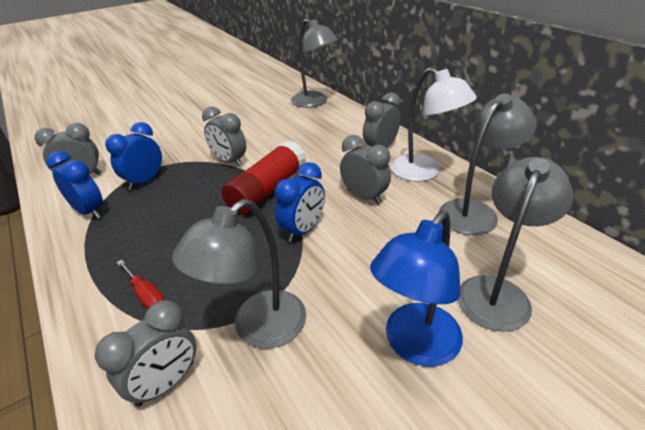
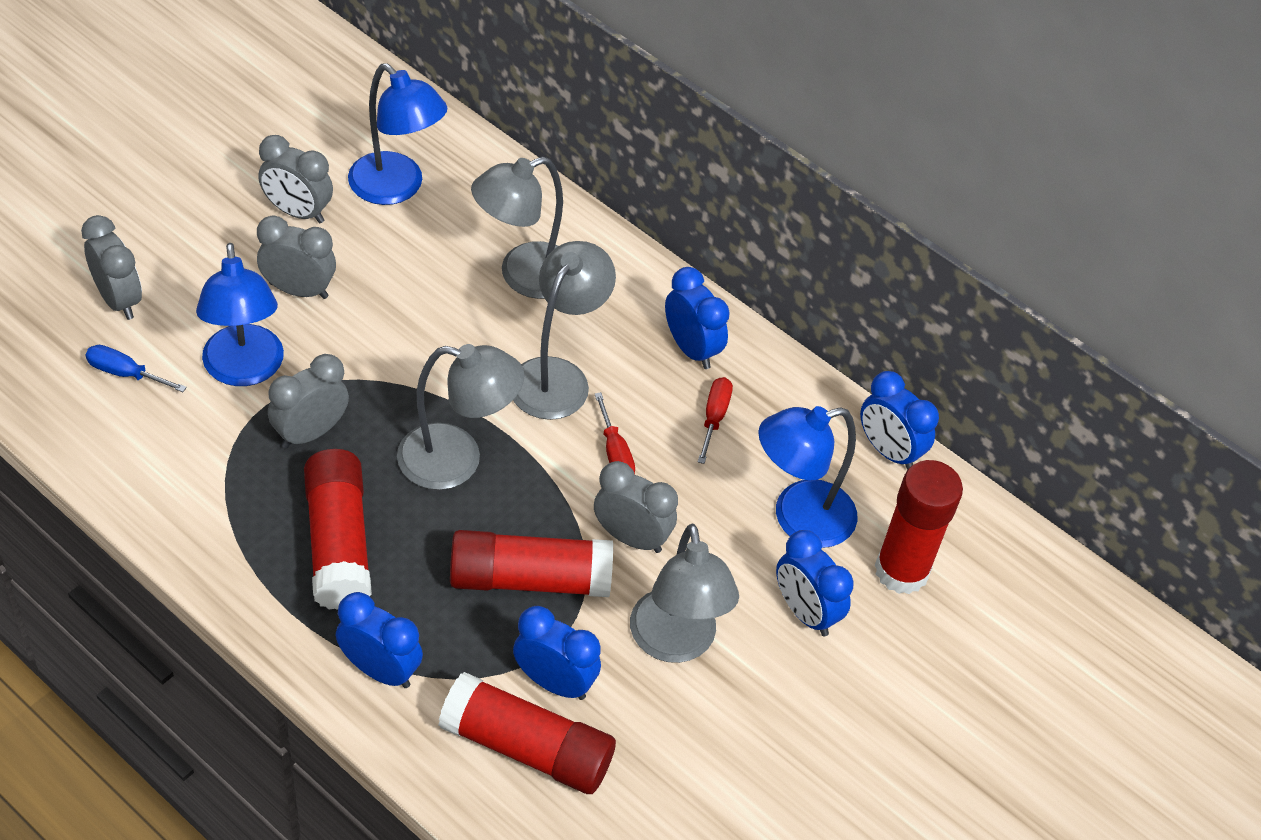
blue clock: [46,151,103,219] [105,122,162,190] [275,162,325,242] = 3 -> [336,592,423,688] [513,606,601,700] [665,267,730,369] [776,530,854,636] [860,371,939,470] = 5
blue lamp: [370,211,463,367] = 1 -> [196,243,284,386] [348,63,447,205] [758,406,857,548] = 3
blue screwdriver: none = 0 -> [86,345,187,392] = 1
red glue stick: [222,140,306,215] = 1 -> [304,449,372,610] [438,672,616,794] [450,530,613,597] [875,460,963,594] = 4
red screwdriver: [117,260,165,310] = 1 -> [595,392,635,474] [698,377,733,464] = 2
white lamp: [391,67,477,182] = 1 -> none = 0

